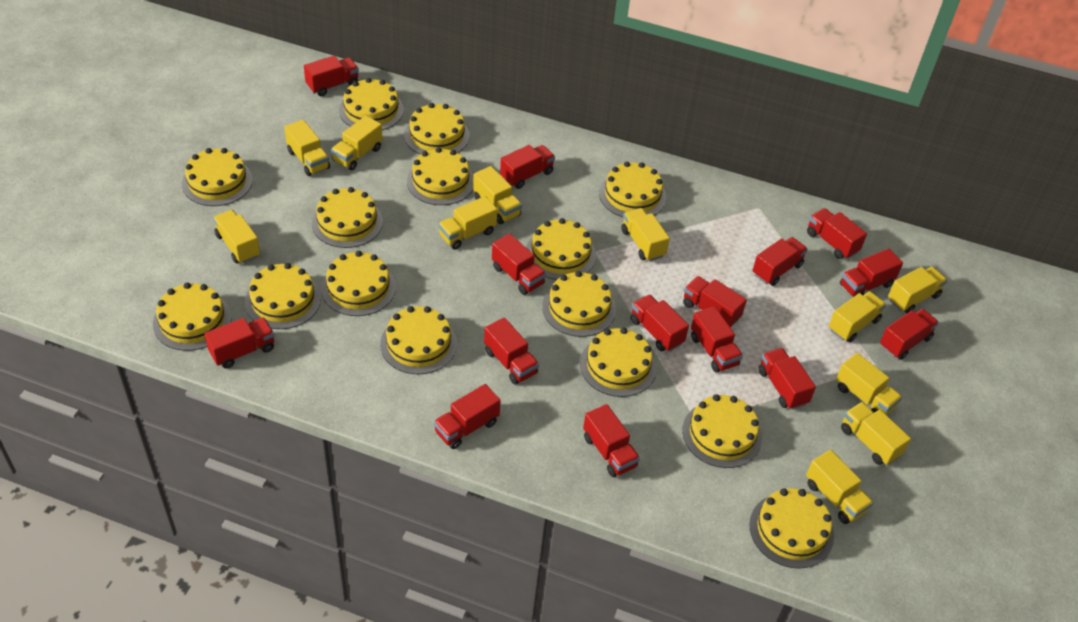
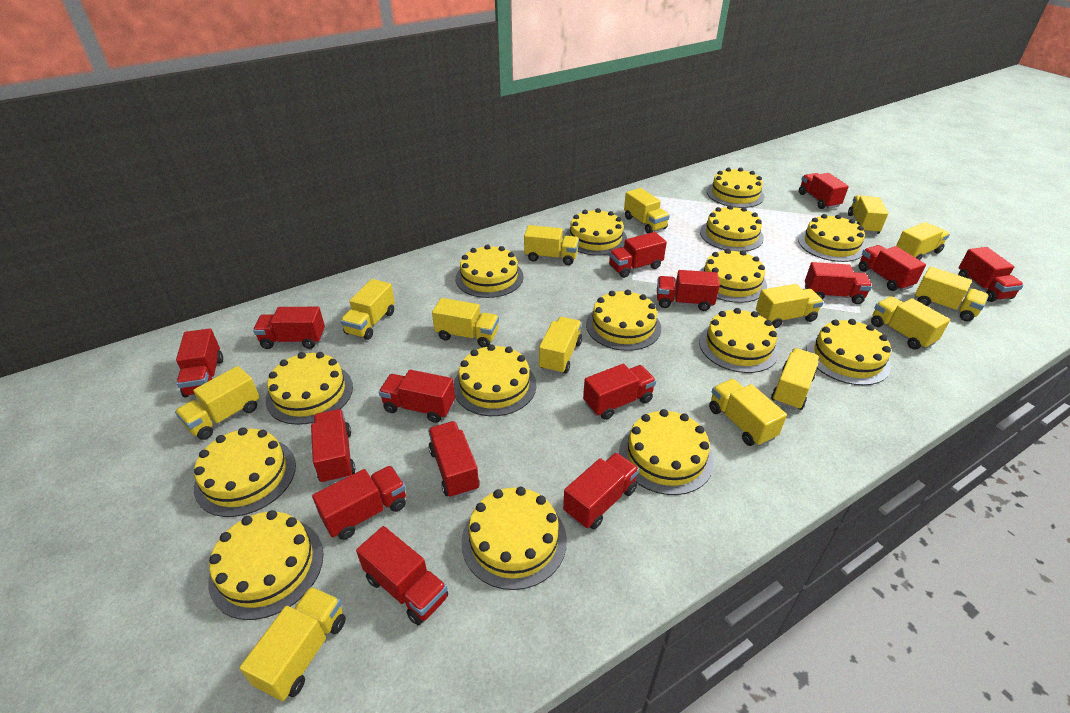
yellow truck: [213,210,260,263] [284,120,330,176] [331,116,382,171] [438,196,497,250] [473,166,522,224] [621,208,670,261] [806,450,873,524] [829,291,886,342] [836,353,902,415] [841,402,911,465] [888,267,947,313] = 11 -> [175,366,260,440] [239,586,346,701] [340,279,395,340] [432,298,499,347] [524,225,579,265] [539,317,582,375] [624,188,670,234] [709,379,787,446] [756,284,824,328] [771,348,819,410] [848,195,888,234] [871,296,950,350] [896,222,950,260] [915,267,989,321] = 14

